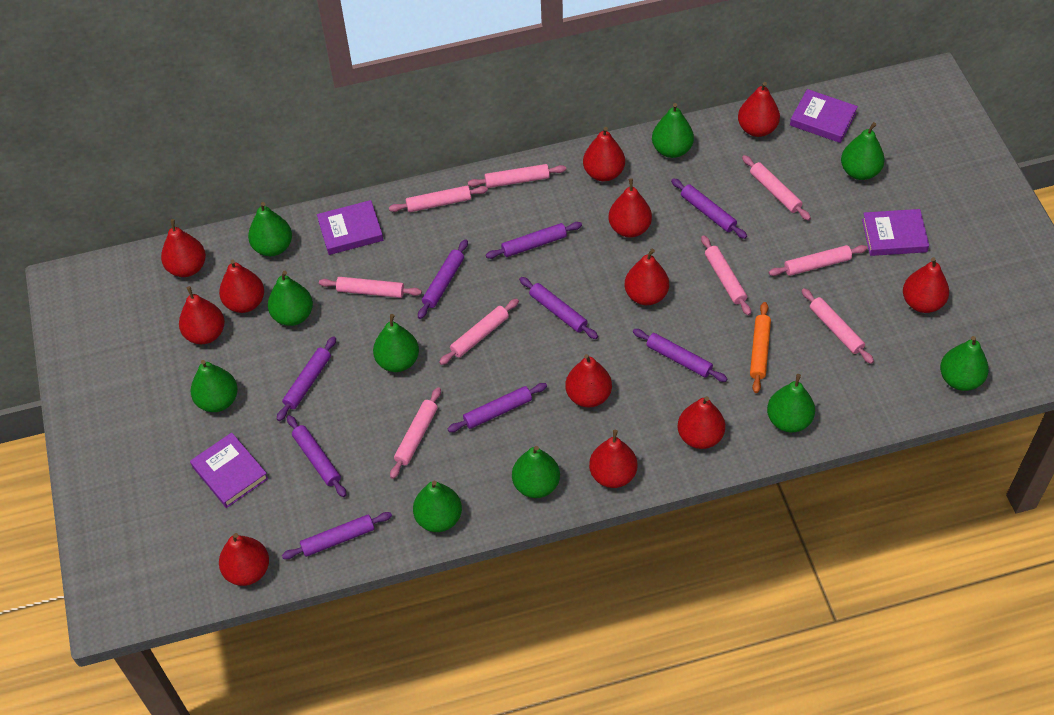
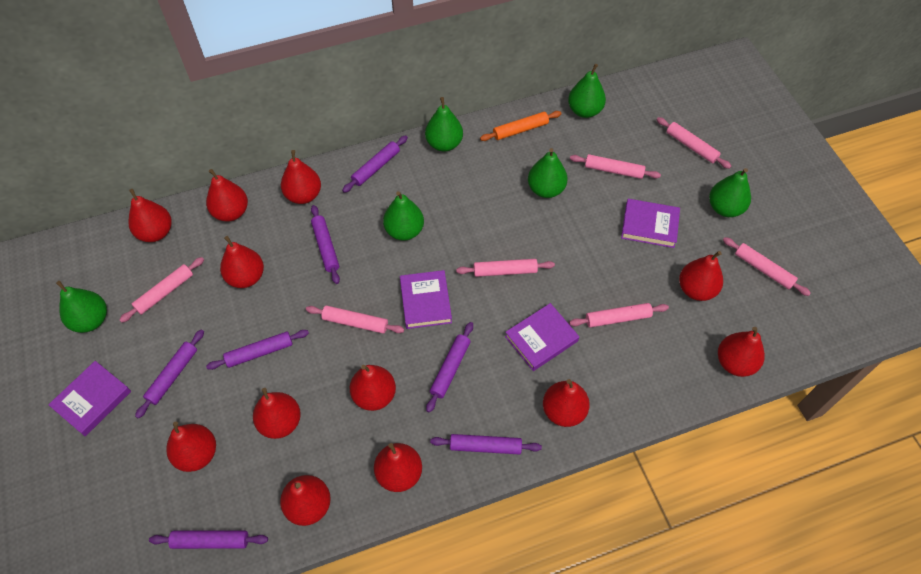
green pear: [191,360,238,412] [248,202,292,256] [268,271,313,326] [373,314,419,372] [413,480,462,532] [512,446,560,498] [652,103,694,158] [767,374,815,432] [841,122,885,180] [940,336,989,391] = 10 -> [56,281,107,333] [383,191,424,241] [425,97,463,151] [528,148,568,198] [568,64,606,118] [709,168,751,217] = 6
pink rolling pin: [319,277,422,298] [389,186,488,212] [390,387,441,479] [439,299,519,365] [468,164,566,188] [701,235,751,316] [742,155,811,221] [769,245,868,276] [801,288,874,364] = 9 -> [119,257,204,323] [306,305,404,334] [456,259,555,277] [569,303,669,328] [570,154,661,179] [657,117,731,169] [723,237,811,296] = 7
purple rolling pin: [277,336,336,421] [282,512,392,559] [287,415,346,497] [418,239,468,319] [448,383,547,432] [486,222,582,259] [519,277,598,339] [633,329,727,382] [671,178,747,239] = 9 -> [135,330,204,419] [149,530,268,549] [206,330,309,370] [311,205,340,284] [342,136,408,193] [426,322,473,413] [430,434,542,455] = 7

